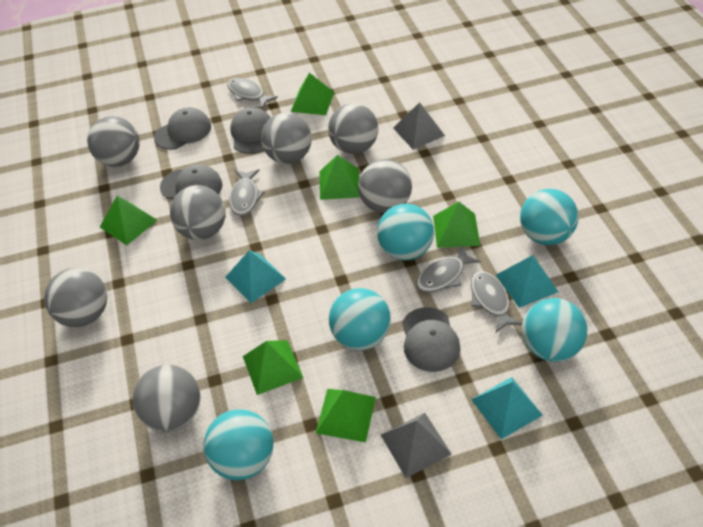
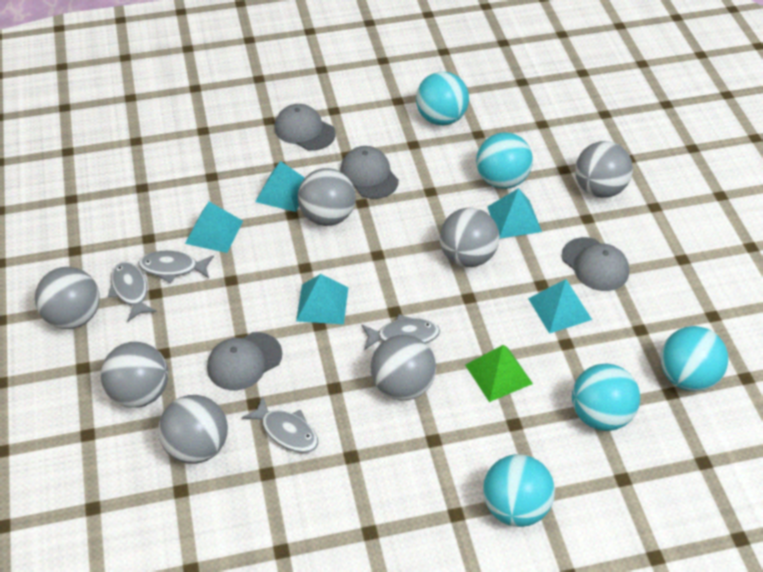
green pyramid: [100,196,157,245] [243,340,303,395] [291,73,334,115] [316,389,376,442] [319,155,360,200] [433,202,480,248] = 6 -> [465,345,533,402] = 1
grey pyramid: [381,413,452,478] [393,102,445,150] = 2 -> none = 0
turquoise pyramid: [225,250,286,303] [471,377,543,439] [496,255,558,308] = 3 -> [185,202,243,253] [255,161,305,212] [296,274,348,324] [487,188,542,239] [528,279,592,334] = 5

